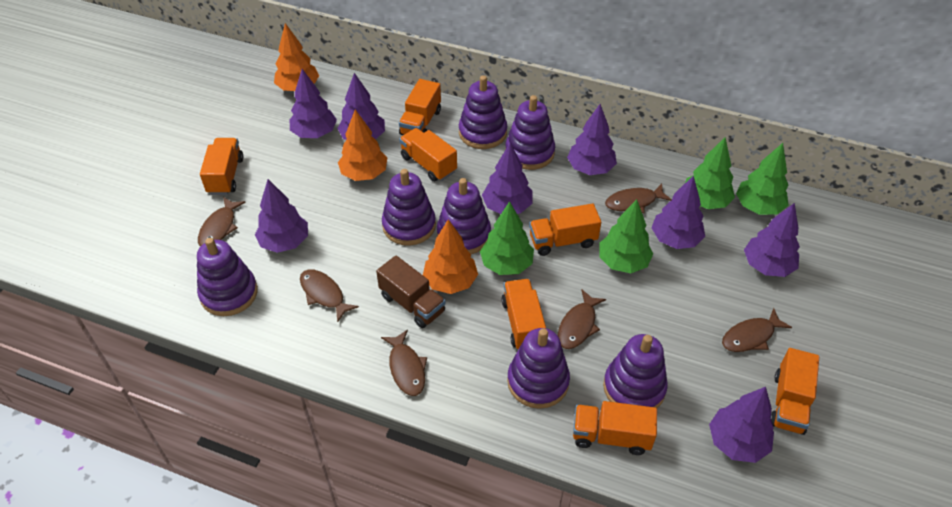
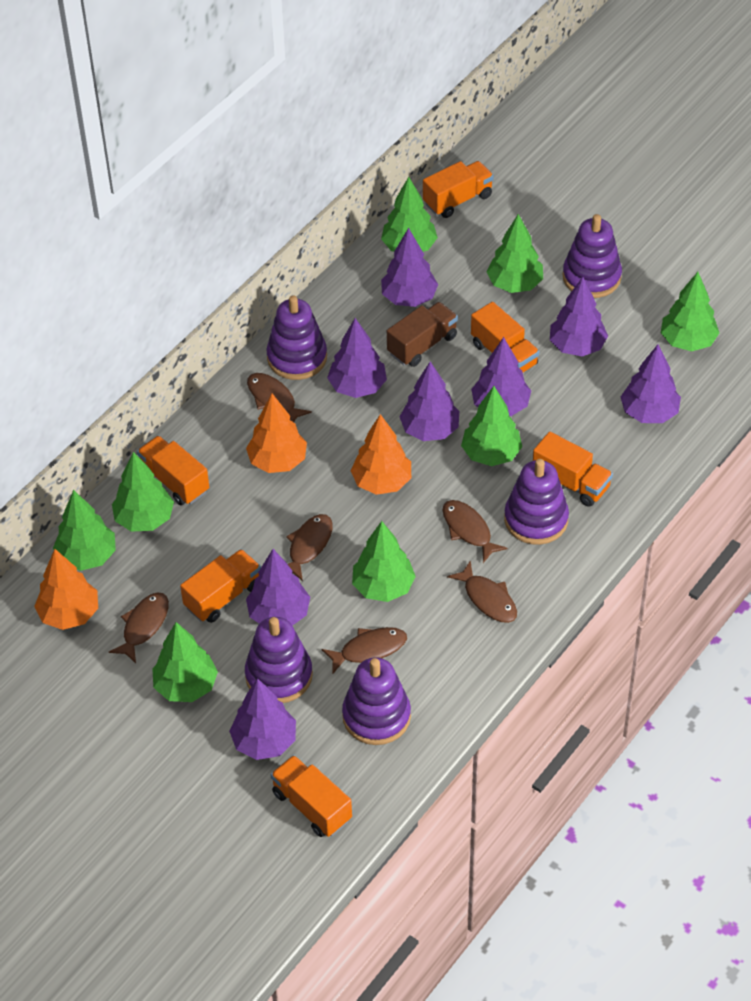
green tree: [480,201,534,275] [599,199,653,273] [685,137,735,209] [736,143,789,215] = 4 -> [53,490,116,571] [112,452,174,532] [152,622,218,702] [352,521,416,602] [381,177,438,252] [461,386,522,466] [487,214,543,293] [661,272,719,351] = 8
orange truck: [200,138,243,195] [399,79,441,135] [399,128,457,182] [501,279,546,349] [529,203,601,256] [573,401,657,455] [771,348,819,435] = 7 -> [137,436,209,506] [180,549,261,623] [271,755,352,837] [423,161,494,218] [471,302,539,372] [533,431,613,507] = 6
purple stacking toy: [197,238,258,316] [382,169,436,246] [437,178,491,254] [459,75,507,149] [505,95,555,170] [507,328,570,409] [603,334,668,408] = 7 -> [245,617,313,703] [266,295,327,380] [342,657,411,745] [504,459,569,545] [563,214,622,298] = 5

